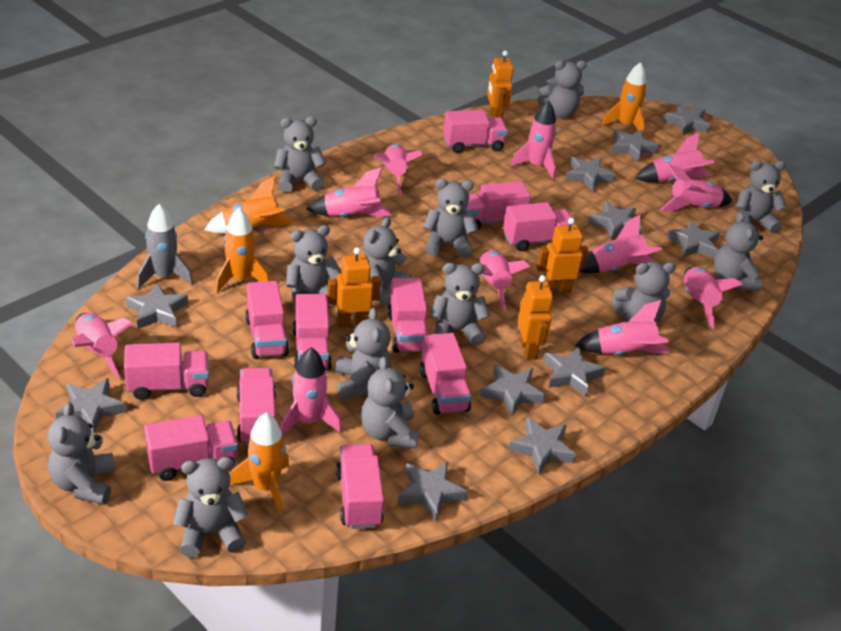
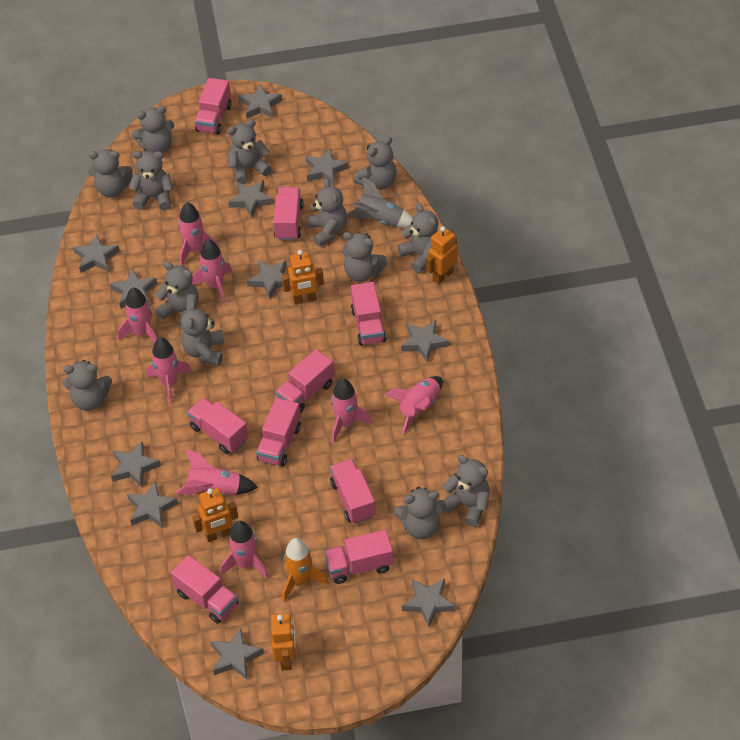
orange rocket: [204,175,293,234] [215,208,269,293] [230,412,289,515] [602,62,646,137] = 4 -> [283,538,329,602] = 1
pink rocket: [72,313,133,379] [280,347,342,436] [307,167,393,217] [373,144,423,196] [480,250,531,312] [511,100,556,179] [575,300,670,355] [579,214,662,273] [635,132,716,182] [660,163,732,212] [684,267,743,329] = 11 -> [118,287,157,344] [146,337,192,404] [176,449,258,496] [178,202,218,265] [192,239,232,304] [220,521,269,579] [331,378,373,443] [384,376,443,434] = 8
pink truck: [124,343,209,400] [144,415,238,481] [237,368,276,445] [245,281,289,359] [293,294,332,371] [336,444,384,529] [387,278,428,353] [420,333,472,415] [443,110,508,153] [465,181,531,230] [503,202,576,251] = 11 -> [171,555,238,624] [187,398,248,454] [195,78,232,135] [256,398,301,467] [273,187,303,240] [275,349,334,413] [324,530,394,584] [330,459,376,524] [351,282,386,346] = 9

